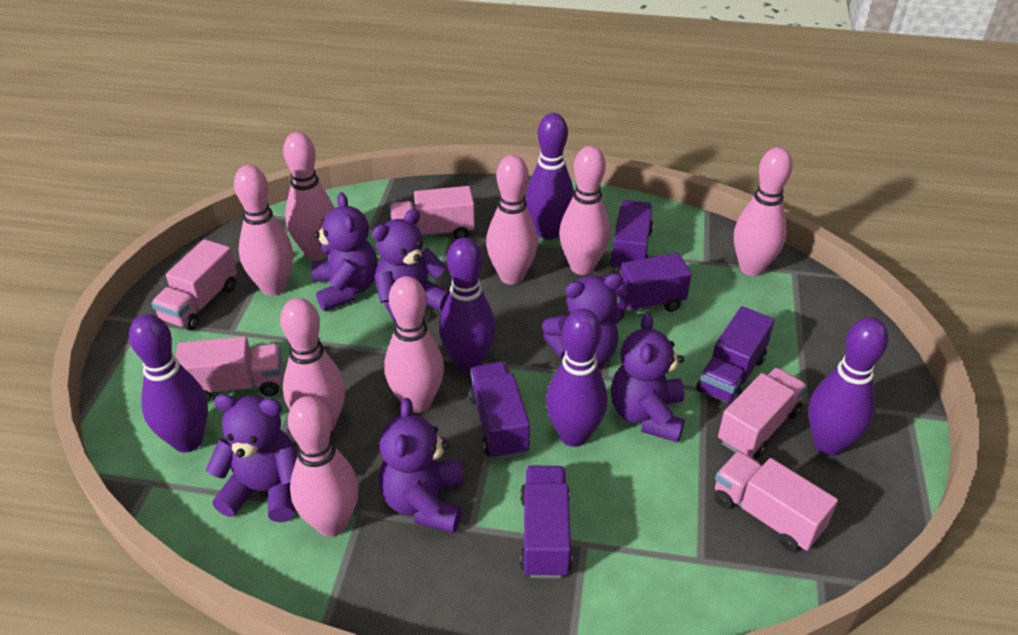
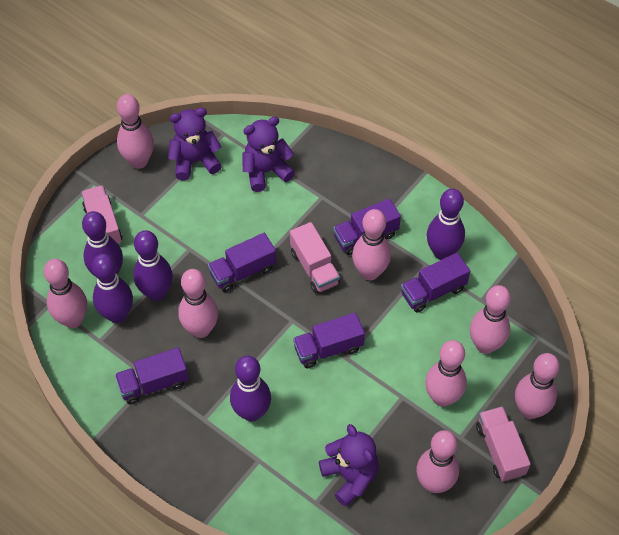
pink truck: [151,239,237,331] [176,336,283,402] [390,186,475,239] [714,451,838,552] [718,368,807,459] = 5 -> [81,185,122,244] [290,222,340,293] [476,406,530,481] = 3
purple teddy bear: [206,394,297,522] [312,192,378,311] [372,209,450,323] [379,398,464,533] [542,273,623,366] [611,313,685,442] = 6 -> [168,108,222,180] [242,117,295,192] [319,424,379,507] = 3

